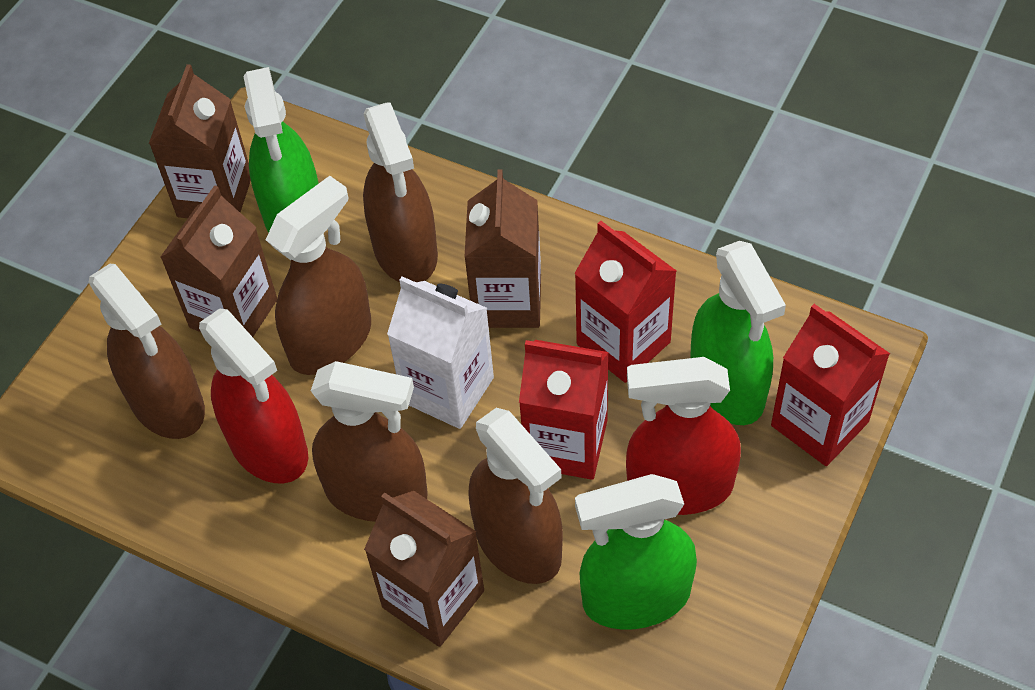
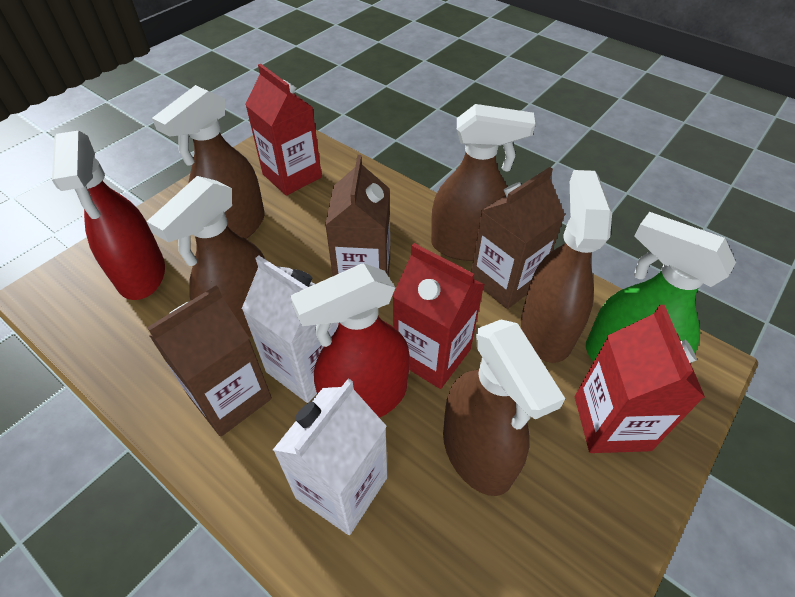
brown carton: [149,64,251,218] [160,185,277,337] [364,491,484,647] [464,170,541,328] = 4 -> [147,286,272,437] [325,155,390,277] [471,167,565,309] = 3
green spray bottle: [243,67,319,233] [575,474,697,630] [690,241,786,425] = 3 -> [586,212,736,362] = 1
white carton: [387,276,494,429] = 1 -> [242,255,339,403] [273,379,387,535] = 2

